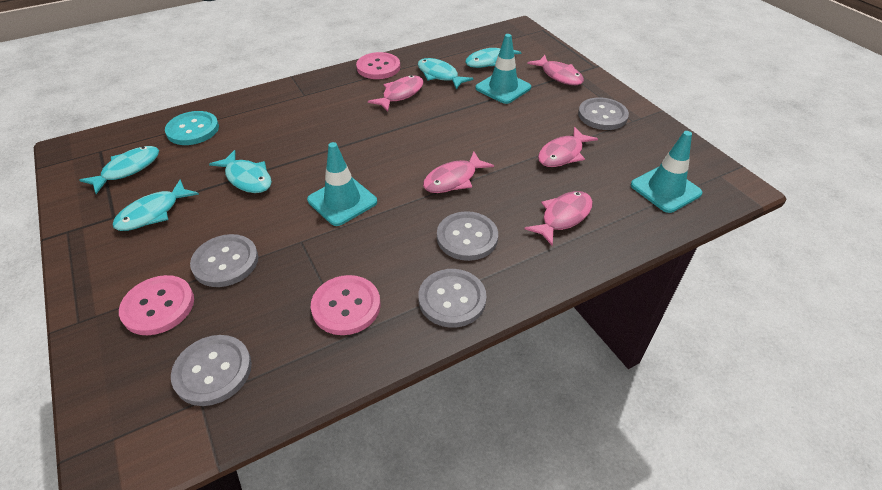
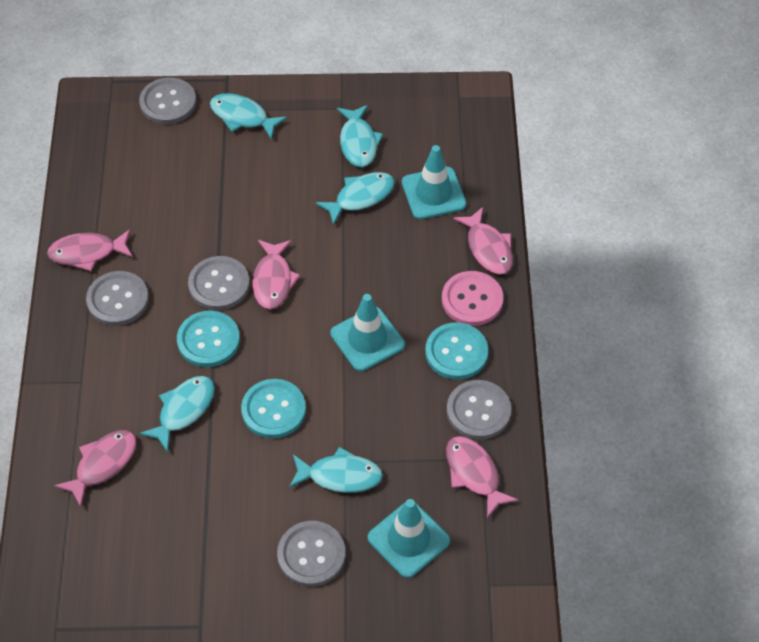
pink button: [119,275,194,335] [311,275,381,335] [356,52,400,79] = 3 -> [442,271,503,326] = 1
turquoise button: [165,111,219,145] = 1 -> [177,310,240,367] [241,379,306,439] [425,322,488,380] = 3

